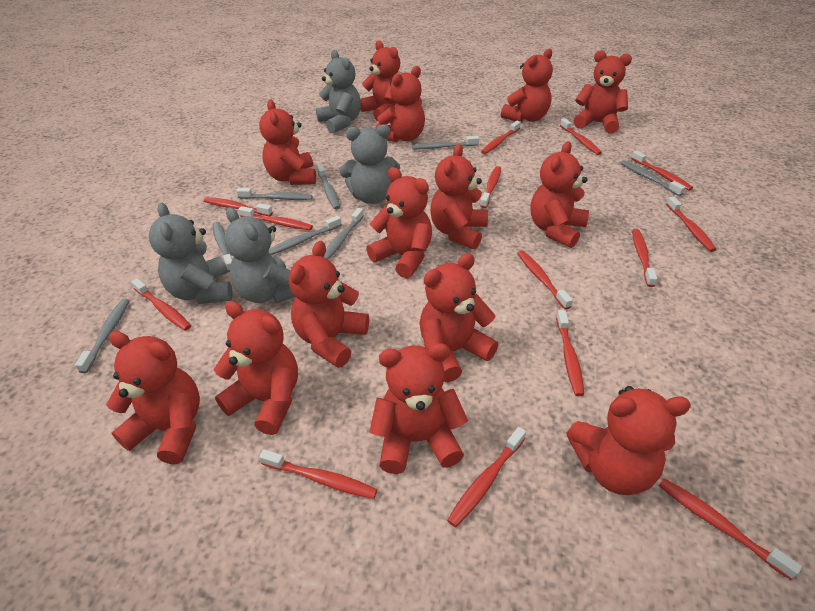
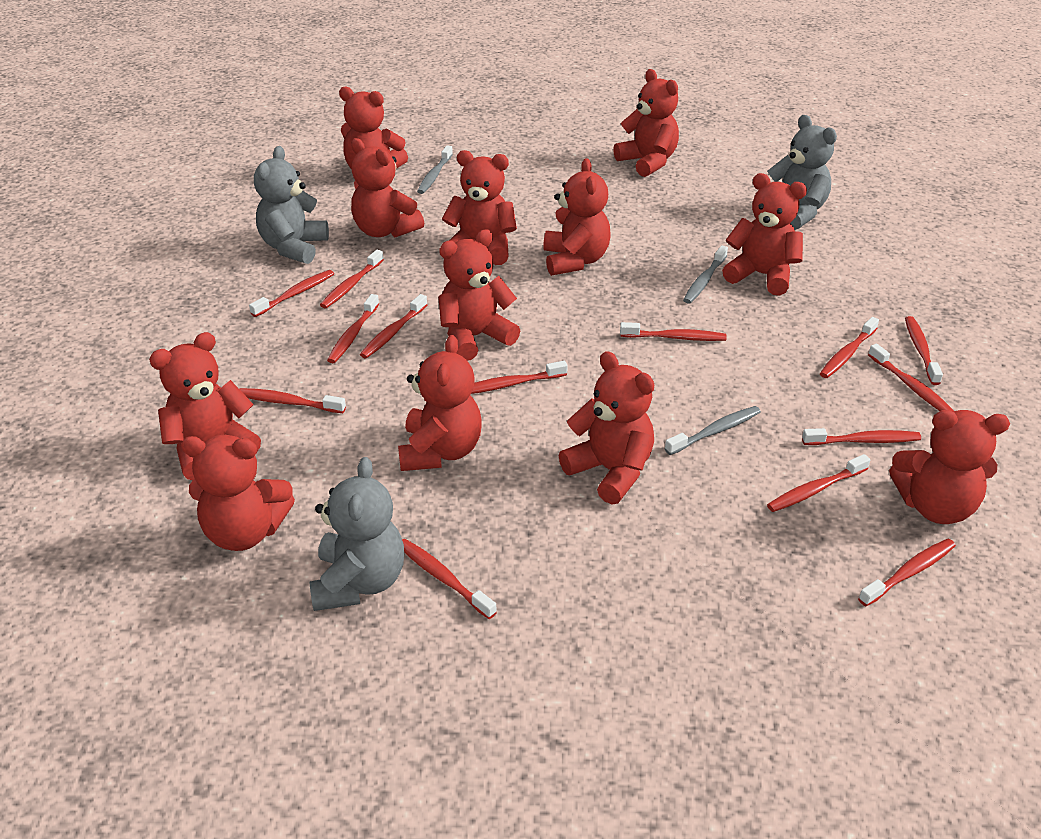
grey teddy bear: [149,203,233,304] [225,207,296,303] [316,50,361,133] [340,124,400,204] = 4 -> [254,146,329,264] [310,457,404,611] [767,115,837,230] = 3
grey toothbrush: [75,299,130,373] [213,222,232,272] [236,188,313,200] [268,215,342,255] [317,164,340,210] [324,208,364,260] [412,136,479,149] [620,160,686,196] = 8 -> [417,145,453,194] [665,406,761,455] [683,245,728,304] = 3
red teddy bear: [106,331,200,464] [214,301,298,435] [259,99,316,185] [289,241,369,368] [360,40,400,121] [366,167,432,278] [370,343,468,474] [375,66,425,142] [419,253,498,382] [430,144,488,249] [501,49,553,122] [530,141,589,248] [566,386,691,495] [574,50,632,134] = 14 -> [149,332,261,480] [181,435,295,551] [339,86,408,169] [351,138,424,237] [398,335,482,471] [438,229,520,361] [442,150,517,265] [543,158,610,276] [559,351,654,504] [613,69,679,177] [722,173,807,296] [889,410,1010,524] = 12

